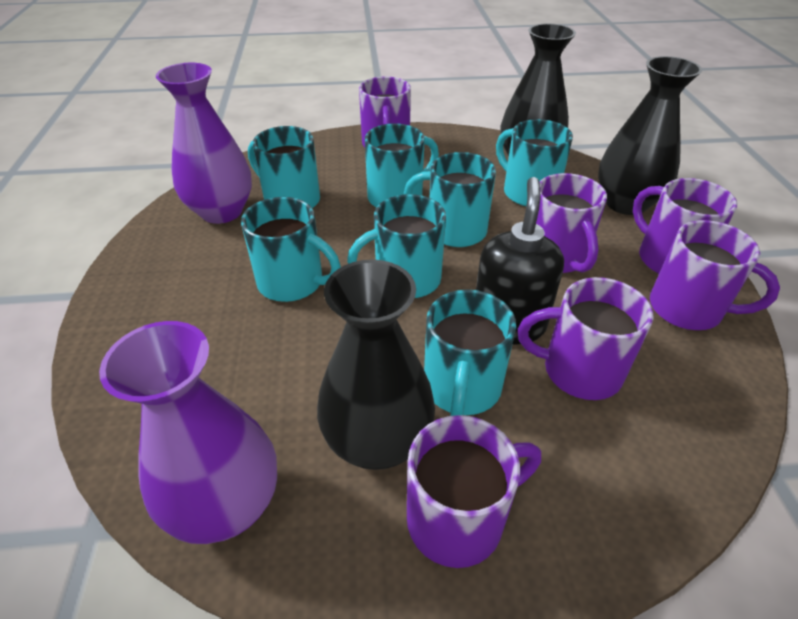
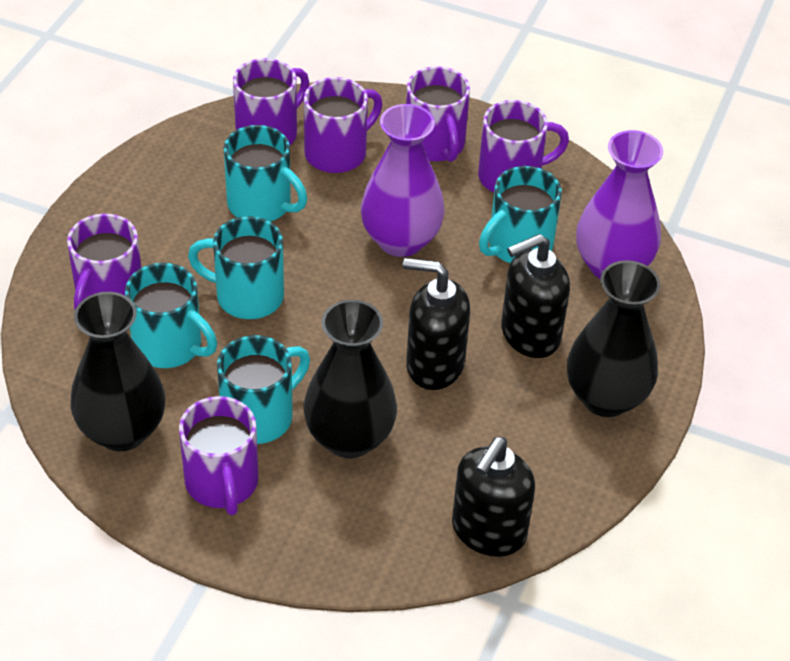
black soap dispenser: [476,177,564,345] = 1 -> [403,258,470,390] [452,437,535,557] [501,234,570,358] = 3
turquoise mug: [241,197,341,302] [248,126,320,208] [347,194,446,298] [365,123,439,207] [404,152,496,247] [424,290,516,416] [496,119,573,206] = 7 -> [125,263,217,368] [188,216,284,319] [217,335,310,444] [224,125,307,222] [479,166,562,263] = 5

